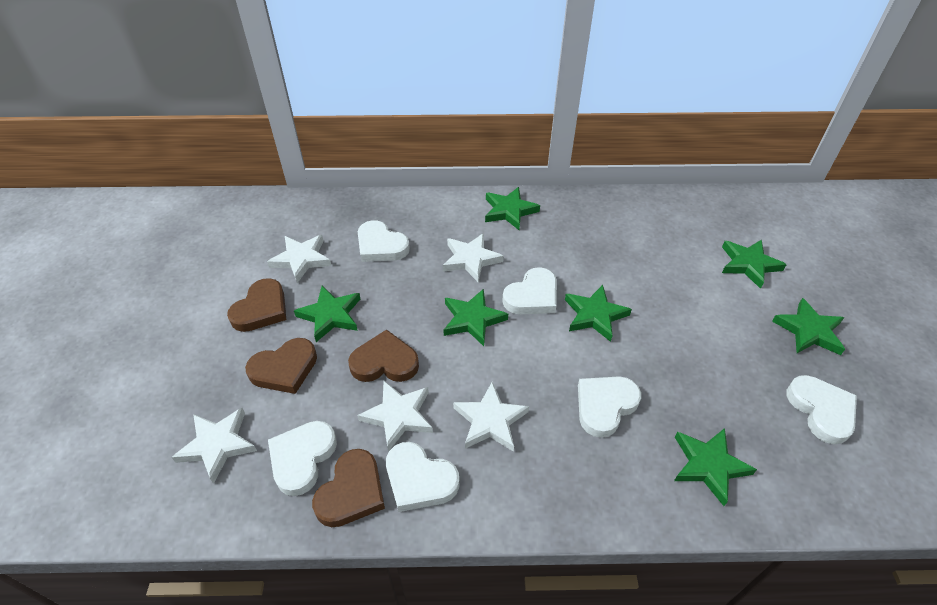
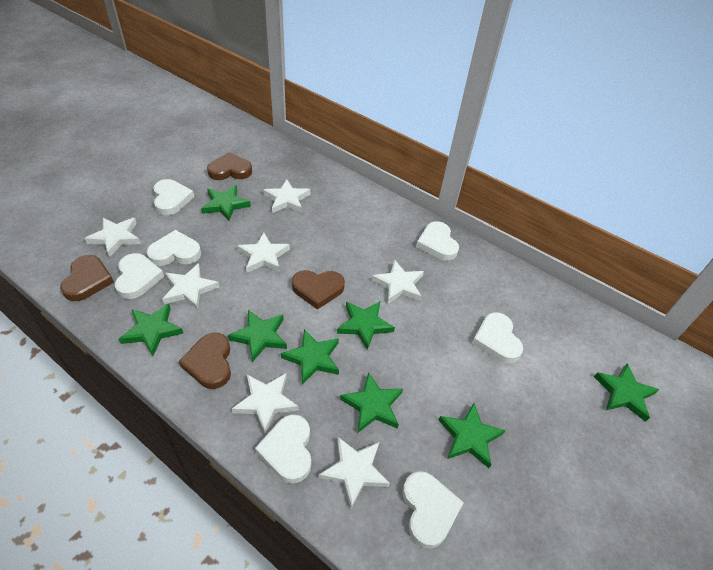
green star: [294,286,360,342] [444,289,508,346] [485,187,540,230] [565,285,632,342] [674,428,757,506] [722,240,787,289] [772,298,845,355] = 7 -> [119,304,184,356] [201,185,251,221] [228,310,287,362] [281,329,339,385] [337,302,395,350] [340,372,403,432] [438,403,506,468] [594,364,659,422] = 8
white heart: [268,421,337,496] [358,220,410,262] [386,442,459,512] [502,267,557,314] [578,376,641,438] [787,375,857,444] = 6 -> [115,253,164,299] [147,230,201,266] [153,179,194,215] [255,414,311,484] [402,471,464,549] [416,221,459,261] [472,312,523,363] = 7
white star: [171,408,257,484] [267,235,331,283] [357,381,433,452] [443,233,504,282] [453,382,529,452] = 5 -> [85,218,141,257] [162,263,219,310] [232,373,299,433] [237,233,290,273] [263,179,310,213] [319,437,390,508] [372,260,424,303] = 7

